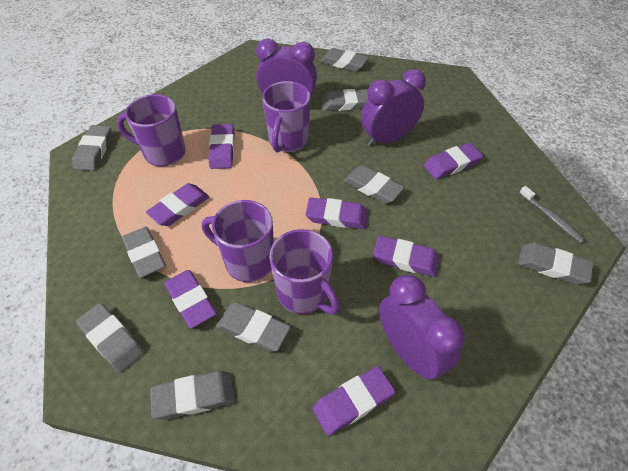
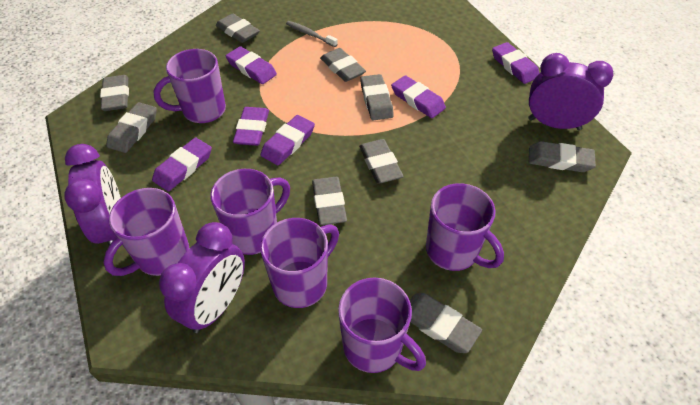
purple eraser: [146,183,210,226] [164,270,216,329] [208,124,235,169] [306,197,368,229] [312,366,395,436] [373,236,440,277] [424,143,483,179] = 7 -> [152,138,212,191] [226,46,277,84] [233,107,269,146] [261,115,315,165] [391,75,446,118] [492,42,539,84] = 6
purple mug: [117,94,186,167] [202,200,274,282] [262,81,310,153] [269,229,340,315] = 4 -> [104,188,189,276] [153,49,226,123] [210,169,290,255] [260,218,339,308] [338,277,426,373] [426,183,504,271] = 6

